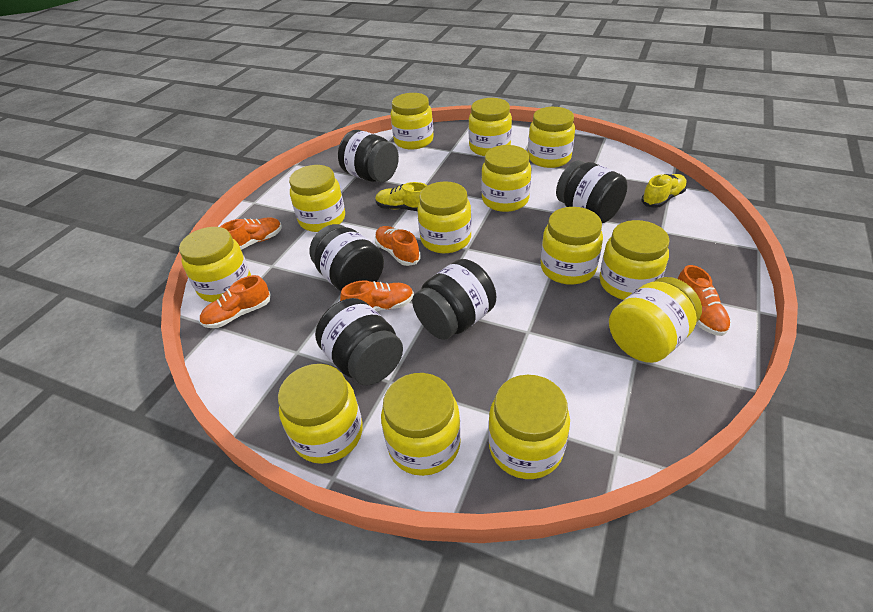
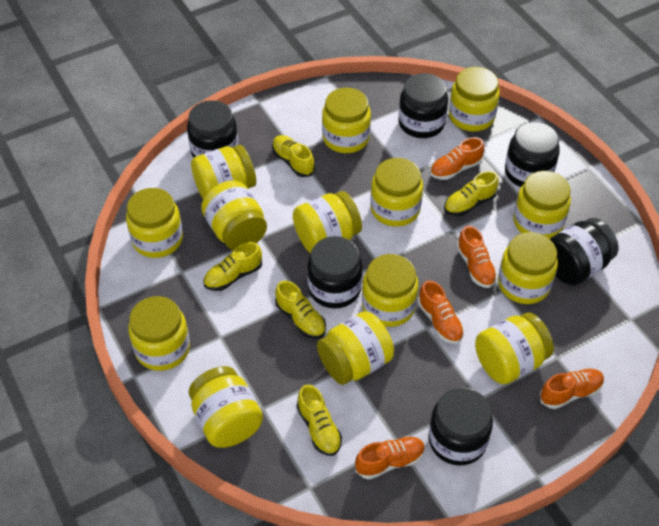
black jar: [310,224,384,292] [315,298,403,385] [338,130,399,182] [412,259,496,340] [556,160,628,223] = 5 -> [187,100,238,158] [307,236,363,308] [398,73,448,138] [428,387,493,466] [505,122,560,187] [550,218,618,285] = 6
yellow jar: [179,227,251,302] [278,364,363,464] [289,165,345,232] [381,373,461,476] [391,93,434,149] [417,181,471,253] [468,98,512,156] [481,145,531,212] [488,375,570,479] [528,107,575,168] [541,207,603,285] [600,220,670,300] [609,277,702,363] = 13 -> [126,188,183,258] [128,296,190,371] [189,366,263,448] [191,145,256,199] [201,181,267,250] [293,191,362,253] [317,311,394,385] [322,88,371,153] [362,254,419,327] [370,158,423,227] [449,67,500,132] [475,312,554,384] [498,232,558,304] [514,171,571,239] = 14
yellow shoe: [375,182,427,211] [641,174,687,208] = 2 -> [203,242,262,291] [272,135,315,177] [275,281,326,339] [297,385,342,456] [444,171,499,216] = 5

